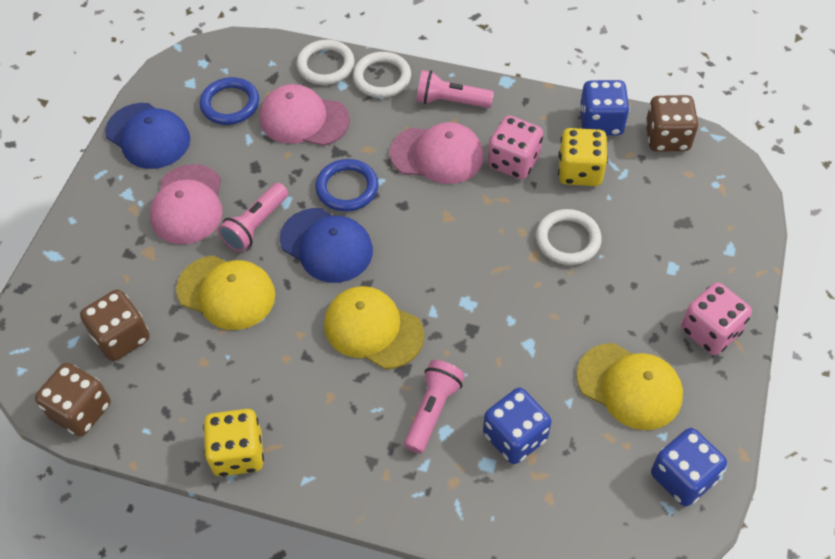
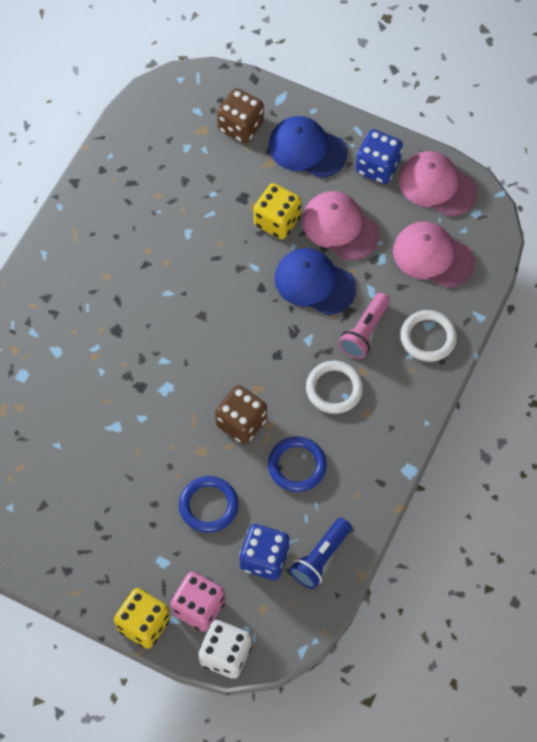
blue dice: [483,388,552,464] [579,80,630,136] [651,428,727,506] = 3 -> [239,524,290,580] [356,129,403,184] = 2
blue flashlight: none = 0 -> [289,518,352,589] = 1
brown dice: [35,363,111,436] [80,289,150,361] [645,95,698,152] = 3 -> [215,385,267,444] [217,88,264,143] = 2
pink dice: [488,115,543,180] [681,282,752,355] = 2 -> [170,572,225,632] = 1
pink flashlight: [218,183,288,252] [404,360,465,454] [416,70,494,108] = 3 -> [338,293,390,359] = 1
white dice: none = 0 -> [198,620,252,679] = 1
white ring: [296,40,354,85] [353,52,411,98] [536,209,602,265] = 3 -> [306,360,363,414] [400,310,457,362] = 2
yellow cap: [176,256,275,330] [324,286,424,369] [576,343,683,430] = 3 -> none = 0

